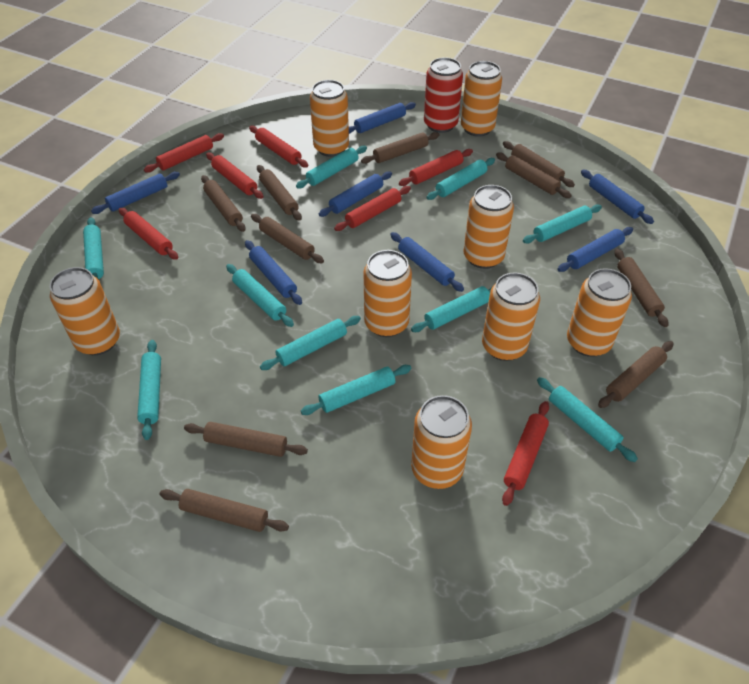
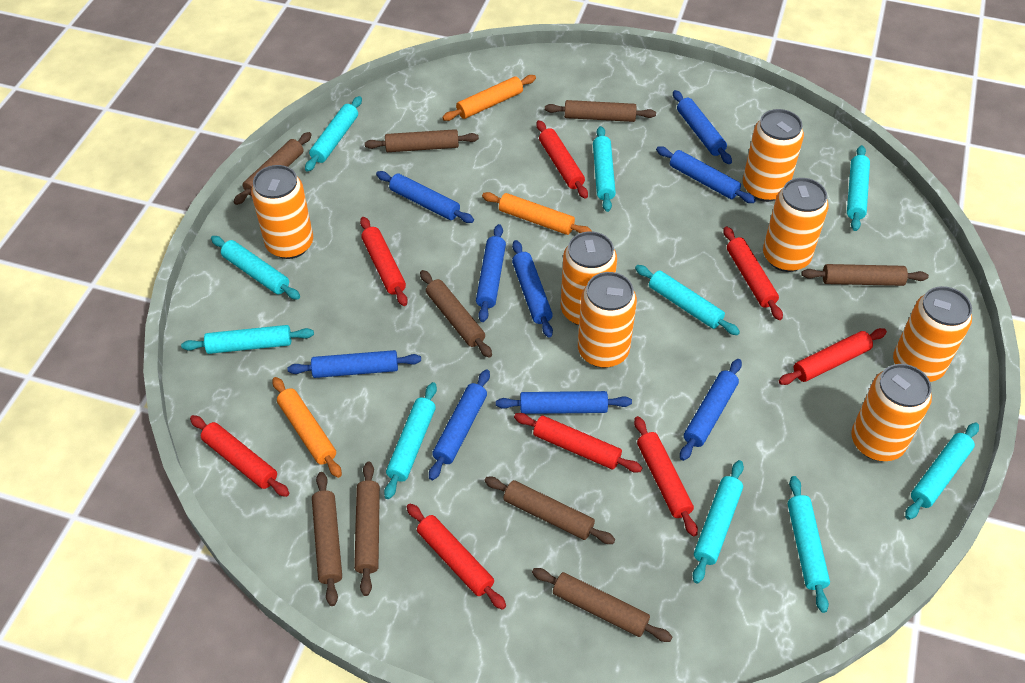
blue rolling pin: [91,172,180,214] [245,240,302,305] [319,171,392,217] [349,102,416,134] [390,232,464,292] [558,227,633,272] [581,170,654,224] = 7 -> [287,350,421,378] [376,171,474,223] [429,369,490,480] [476,224,506,322] [496,391,632,414] [512,240,553,338] [656,146,756,203] [673,90,732,164] [680,359,742,461] = 9
brown rolling pin: [159,489,289,532] [184,422,308,457] [201,175,245,232] [251,214,324,263] [257,165,302,221] [361,132,439,164] [496,152,572,198] [503,141,575,187] [598,341,674,408] [614,248,668,327] = 10 -> [233,132,312,205] [312,472,342,606] [354,462,380,596] [365,129,479,152] [420,270,492,358] [484,477,615,544] [532,568,672,642] [545,100,656,122] [801,264,929,286] = 9
orange can: [50,267,120,355] [310,80,349,157] [364,250,412,337] [411,395,472,489] [461,61,502,137] [463,185,514,269] [482,272,540,361] [567,268,632,357] = 8 -> [251,165,313,259] [561,231,617,326] [578,272,637,368] [743,109,804,202] [763,178,829,272] [851,364,932,461] [893,286,972,382] = 7
orange rolling pin: none = 0 -> [272,377,342,478] [442,75,536,121] [482,192,592,235] = 3
red can: [424,57,463,133] = 1 -> none = 0
red rolling pin: [119,208,178,260] [144,133,224,173] [206,152,263,199] [249,125,308,168] [334,186,411,231] [399,149,473,186] [502,401,549,506] = 7 -> [190,415,289,497] [360,217,408,306] [407,503,506,610] [514,413,642,473] [536,120,588,199] [634,416,698,536] [723,226,783,320] [779,328,887,385] = 8

